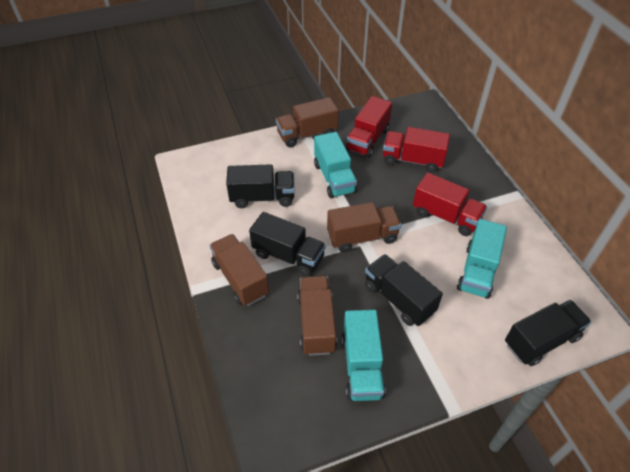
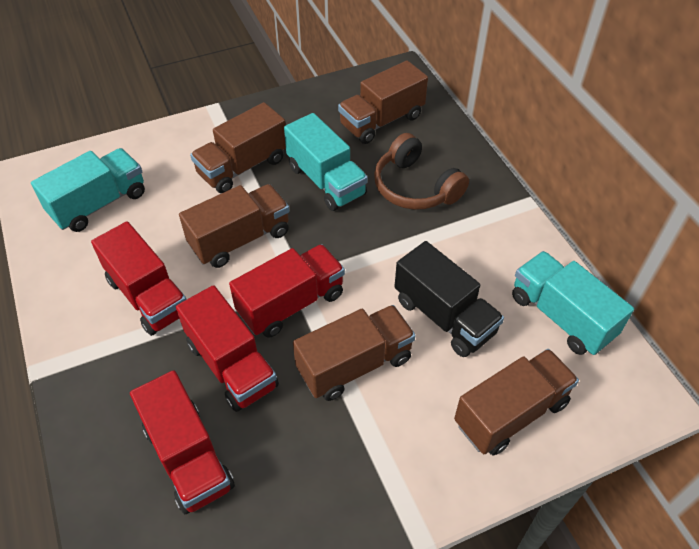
black truck: [226,164,295,208] [249,212,326,277] [365,254,443,326] [505,300,591,366] = 4 -> [394,241,504,357] = 1
brown headphones: none = 0 -> [374,133,469,210] = 1
brown truck: [209,234,269,306] [276,97,339,147] [297,276,337,356] [327,202,401,253] = 4 -> [179,184,289,268] [190,102,286,194] [293,305,416,401] [338,60,428,144] [454,349,579,455] = 5
red truck: [346,96,392,158] [383,127,450,173] [413,173,487,236] = 3 -> [91,221,187,336] [130,370,235,514] [176,285,279,412] [229,244,345,338] = 4

